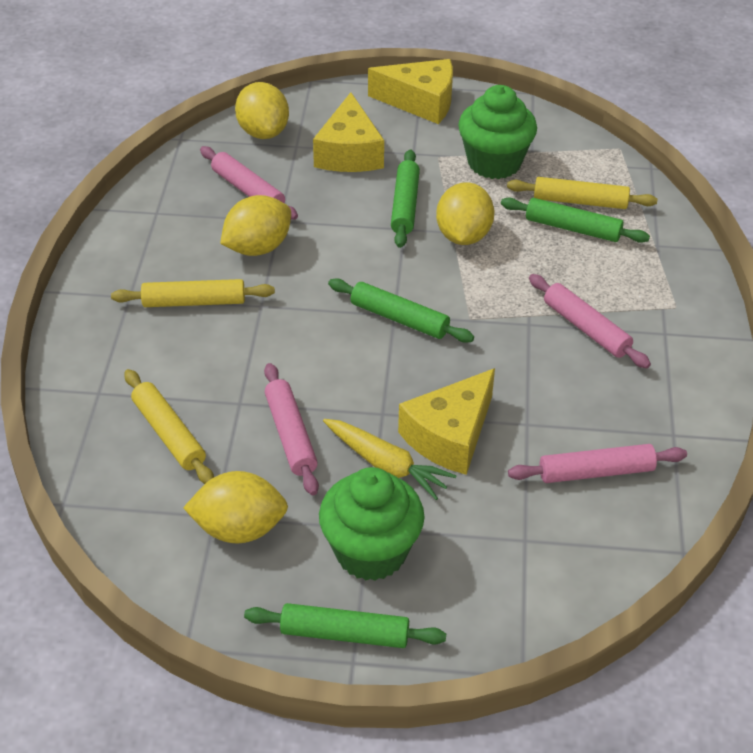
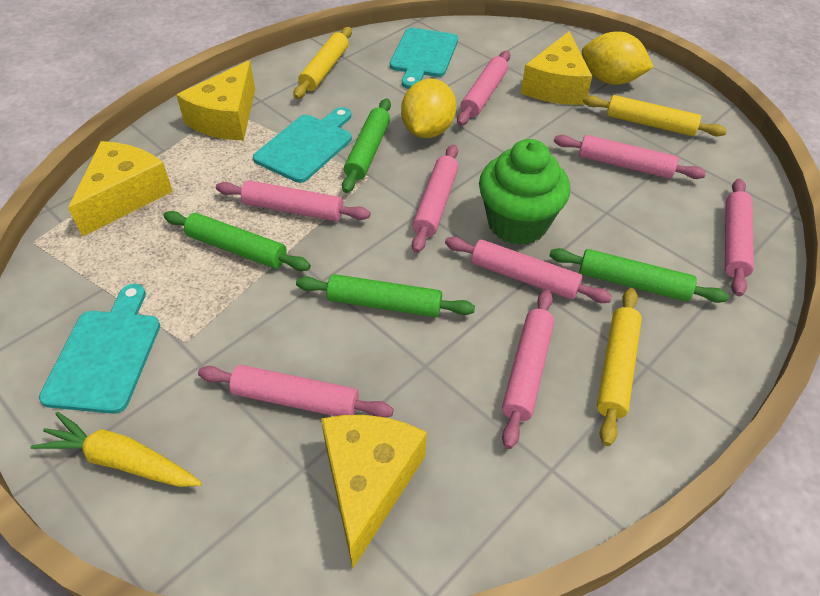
green cupcake: [319,467,425,581] [458,85,537,179] = 2 -> [479,139,570,245] = 1
pink rolling pin: [200,146,298,220] [264,363,319,495] [508,444,687,483] [529,274,651,368] = 4 -> [198,365,394,418] [216,180,370,221] [412,144,458,253] [445,237,612,303] [457,51,510,126] [502,290,554,449] [554,135,706,179] [725,179,754,296] = 8
turquoise cutting board: none = 0 -> [39,284,160,414] [253,107,352,183] [390,28,458,89] = 3
yellow cheese: [313,92,384,172] [368,59,453,124] [398,368,495,475] = 3 -> [68,141,173,237] [176,61,255,140] [321,415,427,568] [521,31,592,105] = 4
yellow lemon: [183,471,288,544] [220,195,291,256] [235,82,289,139] [436,182,494,245] = 4 -> [401,79,456,138] [582,31,654,85] = 2

